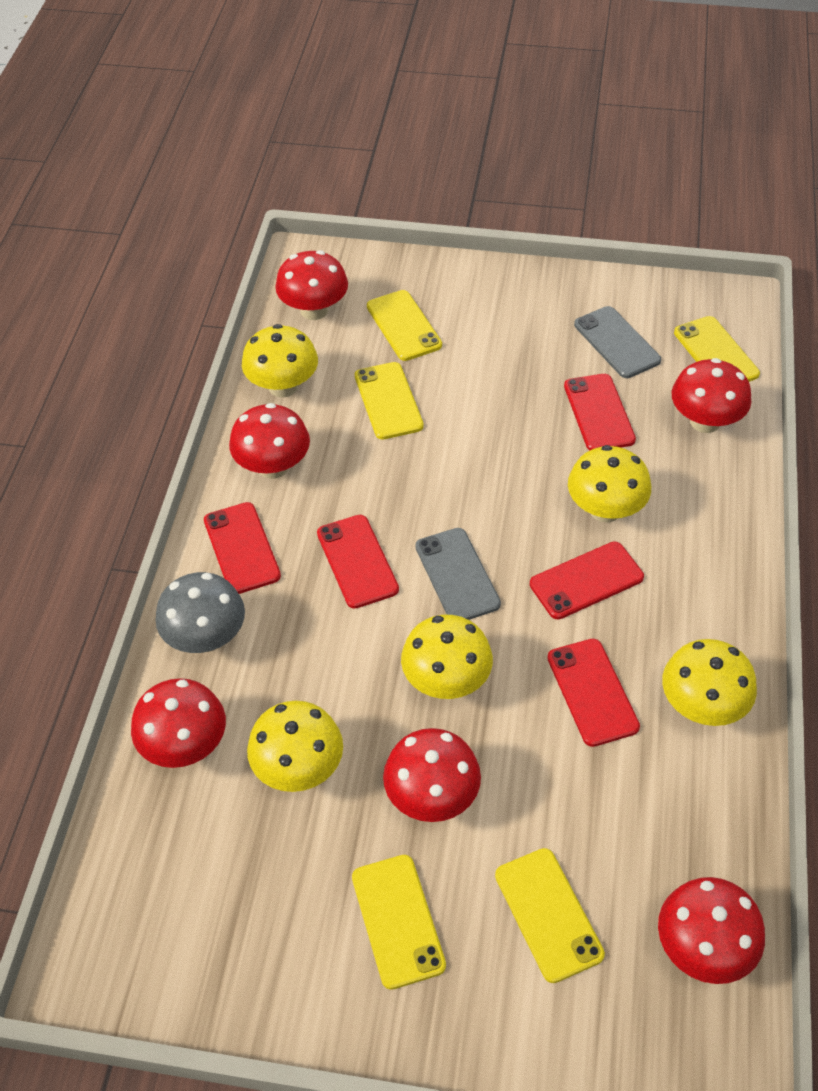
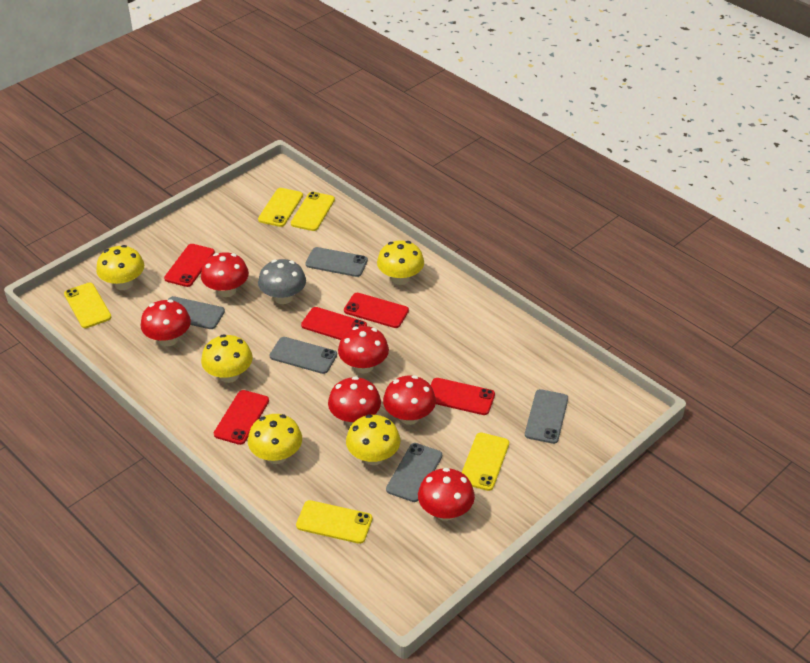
grey phone: [415,528,501,620] [574,306,661,378] = 2 -> [168,296,225,329] [270,337,337,374] [305,247,368,277] [386,443,442,502] [525,389,568,444] = 5

